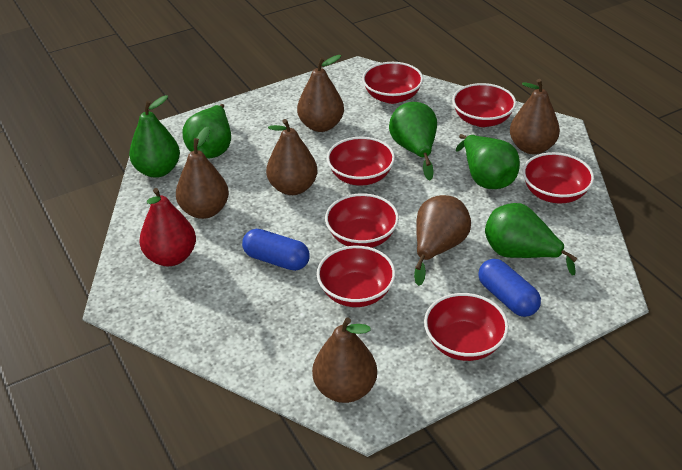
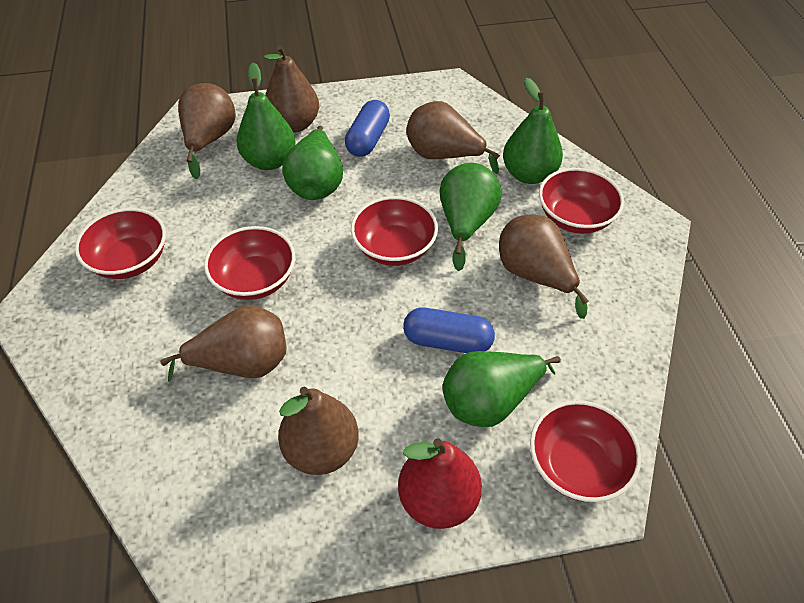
red bowl: [317,246,396,307] [325,193,399,248] [327,137,395,186] [362,62,423,104] [424,293,509,361] [452,83,516,127] [523,152,594,203] = 7 -> [75,208,166,279] [204,226,295,300] [351,196,438,266] [530,400,641,502] [539,168,624,234] = 5

